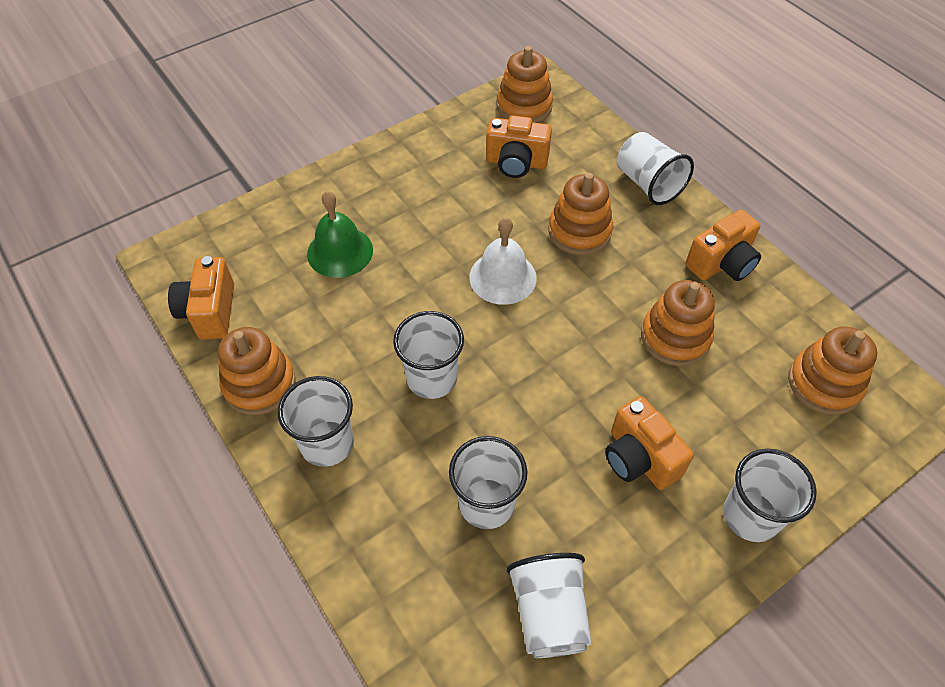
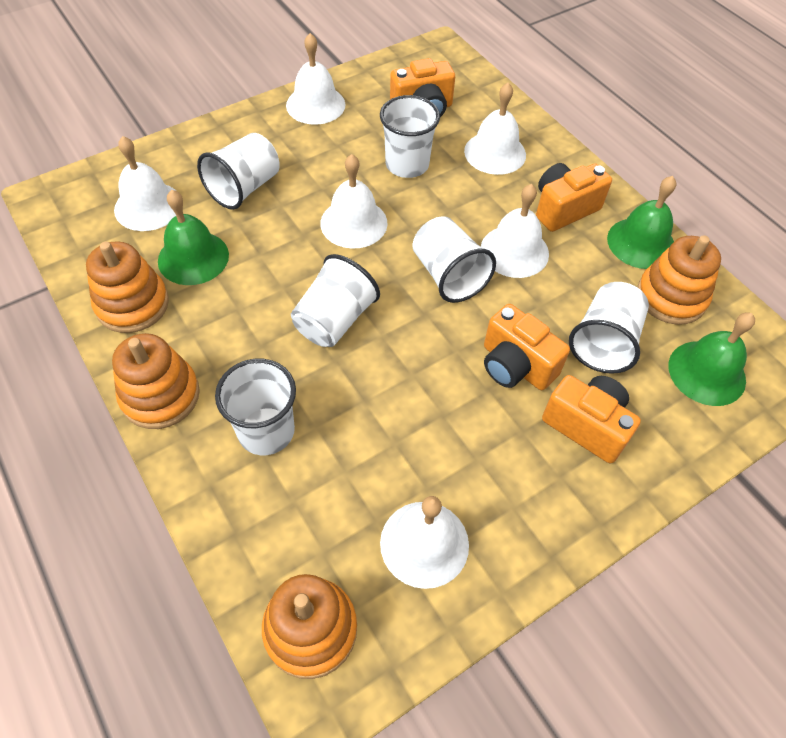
green bell: [307,191,373,278] = 1 -> [158,190,229,285] [607,176,676,269] [668,312,755,406] = 3
orange stacking toy: [218,327,296,415] [497,46,553,123] [549,173,613,255] [641,280,715,366] [788,326,877,415] = 5 -> [86,241,169,333] [112,333,200,429] [262,574,357,679] [637,235,721,325] = 4
white bell: [469,217,537,305] = 1 -> [114,136,176,231] [286,33,345,125] [320,154,388,249] [380,496,469,589] [464,83,526,175] [481,184,549,278] = 6

